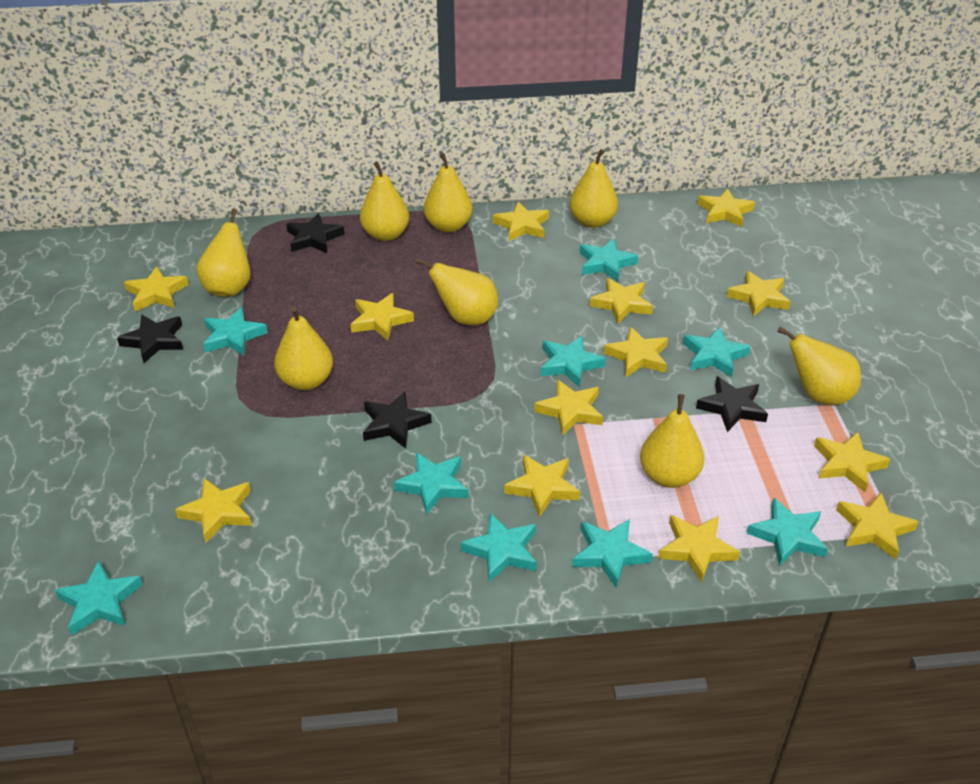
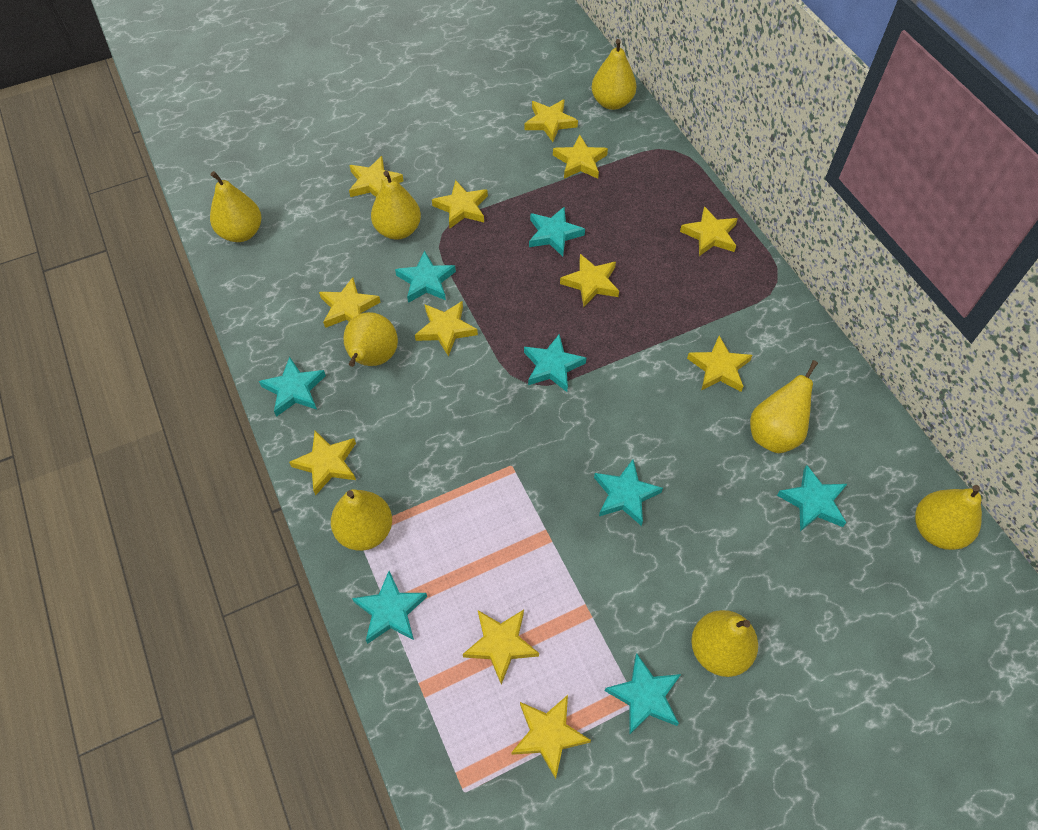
black star: [117,315,183,363] [286,213,344,253] [363,392,432,449] [696,376,768,432] = 4 -> none = 0
turquoise star: [55,560,143,635] [203,307,268,356] [394,452,469,515] [461,513,537,582] [540,336,606,387] [572,519,653,588] [580,238,638,281] [683,327,750,377] [746,498,828,566] = 9 -> [259,357,326,417] [352,571,427,644] [395,251,456,303] [524,334,586,392] [529,206,585,257] [594,459,663,526] [605,654,681,734] [777,465,847,531] = 8
yellow star: [124,266,189,311] [175,478,252,543] [350,293,414,341] [493,202,549,241] [504,455,580,517] [534,379,603,436] [589,278,653,324] [604,327,668,377] [658,515,740,583] [697,188,755,227] [727,271,791,317] [814,432,890,492] [836,493,918,560] = 13 -> [289,431,356,495] [319,277,381,328] [349,156,404,197] [415,301,478,356] [432,180,488,228] [463,610,539,684] [511,695,591,779] [525,99,578,142] [553,135,608,179] [560,254,619,307] [680,206,738,256] [687,336,753,392] = 12

